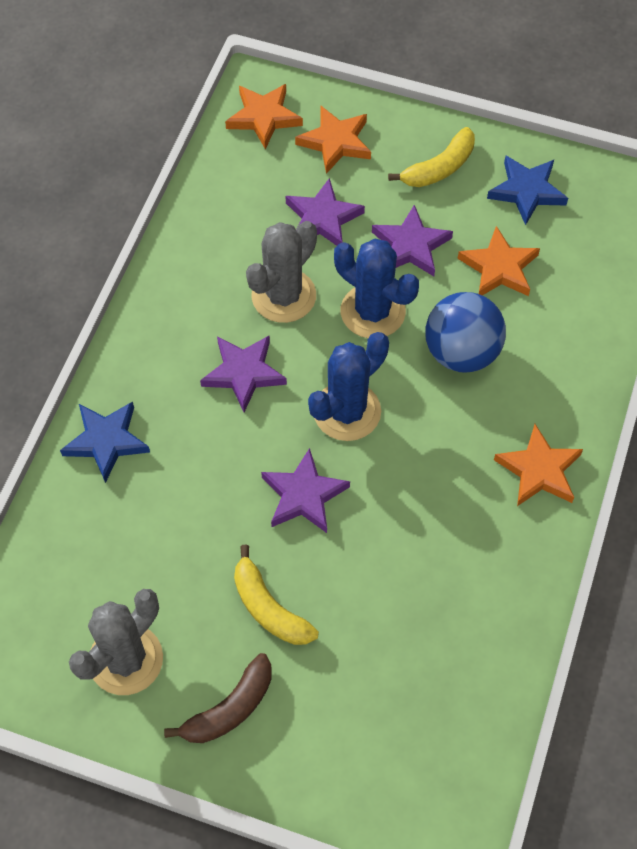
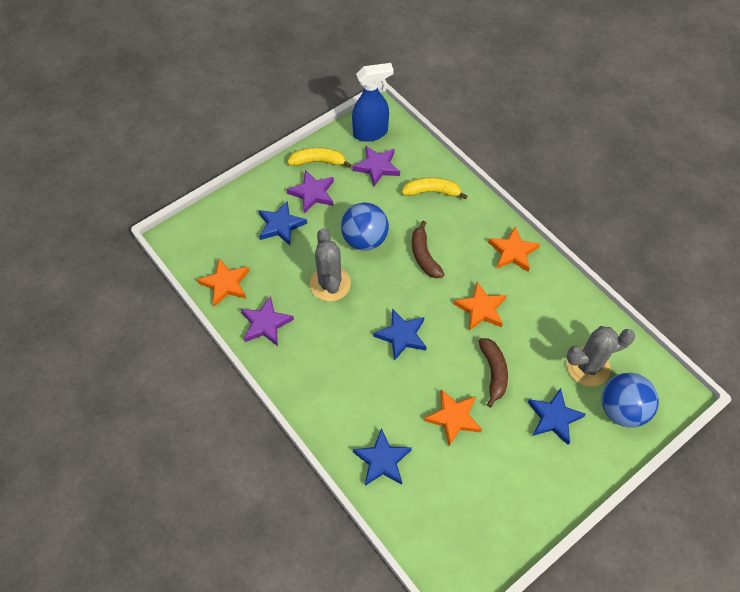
blue ball: [425,292,506,373] = 1 -> [341,203,389,251] [601,373,659,428] = 2
blue cactus: [308,332,389,441] [334,239,419,338] = 2 -> none = 0
blue spray bottle: none = 0 -> [352,63,394,142] = 1
blue star: [60,402,150,483] [487,156,568,225] = 2 -> [259,201,307,245] [353,428,412,486] [374,309,426,361] [528,388,586,445] = 4
brown banana: [164,653,272,743] = 1 -> [412,221,445,278] [479,338,508,408] = 2
purple star: [200,335,287,412] [261,448,350,533] [286,178,365,246] [372,205,453,276] = 4 -> [241,296,294,346] [287,170,334,213] [352,146,400,186] = 3

